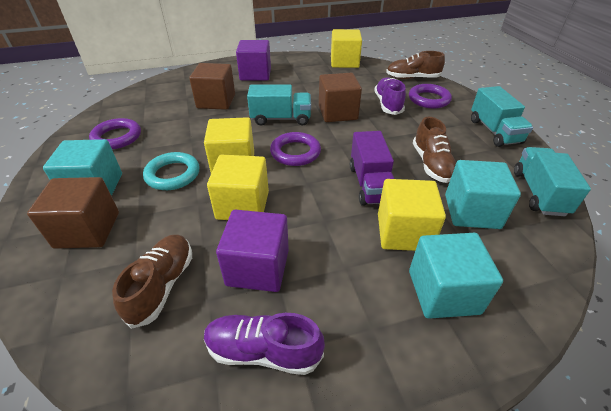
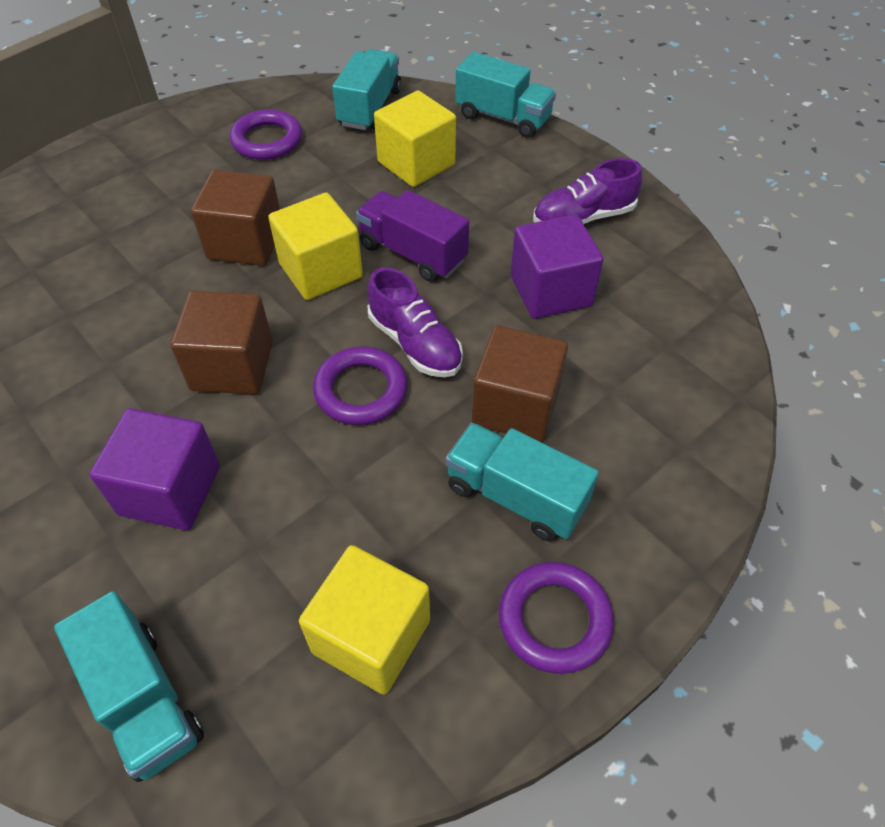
brown shoe: [112,235,192,329] [386,51,445,79] [413,117,456,183] = 3 -> none = 0
turquoise cube: [43,139,122,196] [409,233,503,319] [445,160,521,229] = 3 -> none = 0
turquoise ring: [143,152,200,190] = 1 -> none = 0
turquoise truck: [247,85,311,125] [471,86,533,147] [514,147,591,216] = 3 -> [54,591,204,782] [332,49,401,130] [445,423,599,542] [455,52,556,138] = 4
yellow cube: [204,117,254,173] [207,155,269,220] [331,29,362,68] [378,179,446,251] = 4 -> [268,192,363,300] [299,545,430,695] [374,90,456,187] = 3

